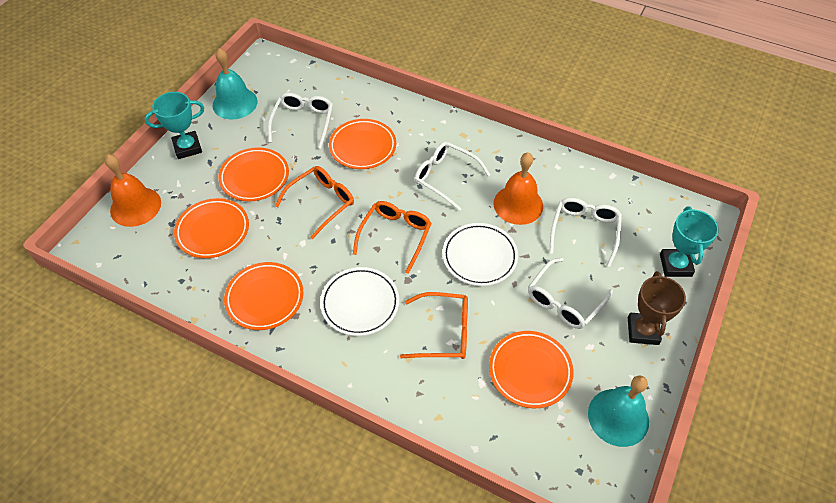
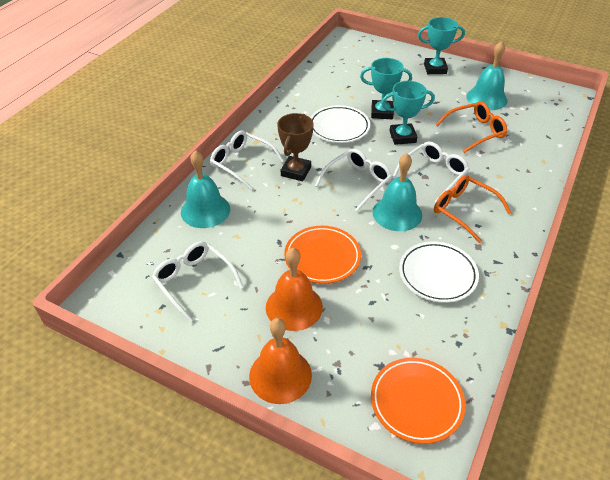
orange glasses: [275,166,354,239] [353,201,432,274] [400,292,468,359] = 3 -> [434,175,512,243] [436,101,507,153] = 2
orange plate: [174,198,249,258] [218,147,289,201] [224,262,303,330] [329,119,396,169] [489,331,573,409] = 5 -> [284,226,361,284] [371,358,466,444] = 2
turquoise bell: [213,48,258,119] [588,375,649,447] = 2 -> [181,150,230,228] [373,153,422,231] [466,41,507,110] = 3
turquoise trophy: [145,92,204,159] [660,206,719,277] = 2 -> [360,58,412,119] [381,81,435,145] [418,17,465,74] = 3

